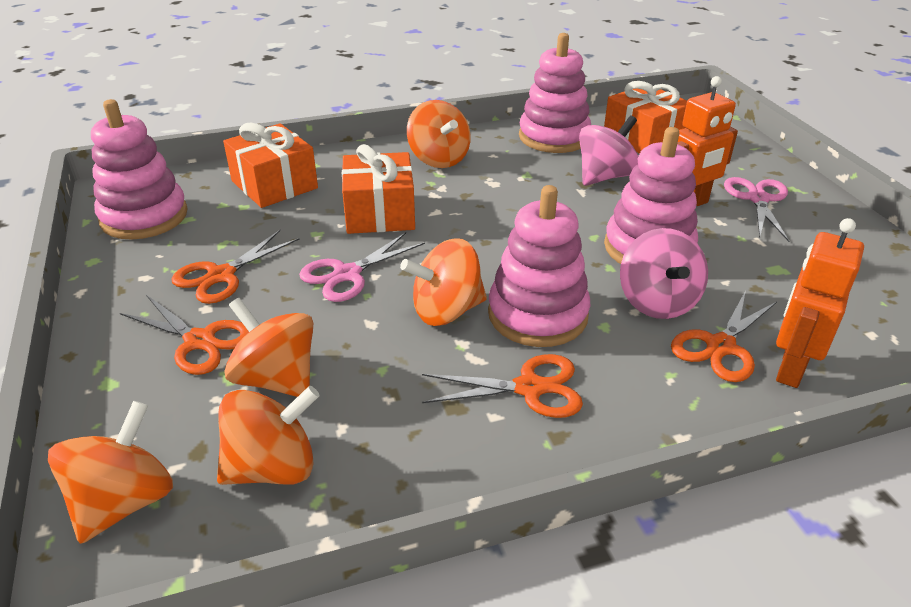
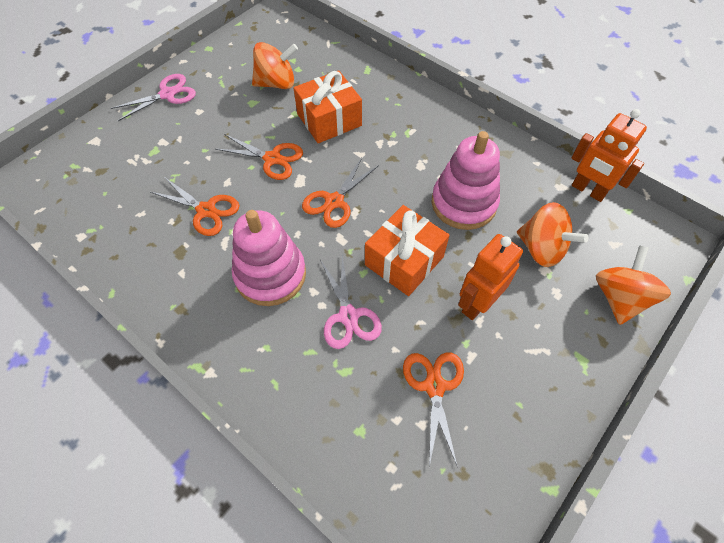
orange gift: [223,123,318,208] [342,144,415,234] [604,81,687,154] = 3 -> [294,70,362,143] [365,205,450,296] = 2
orange spinning top: [48,401,173,544] [217,386,320,485] [224,298,313,397] [400,238,487,326] [407,100,471,168] = 5 -> [252,42,298,89] [517,202,589,267] [596,245,671,325] = 3
pink spinning top: [579,115,638,186] [620,228,708,319] = 2 -> none = 0
pink stacking toy: [91,99,188,240] [488,185,590,347] [519,33,591,153] [604,127,698,264] = 4 -> [232,210,306,306] [431,131,500,230] = 2

